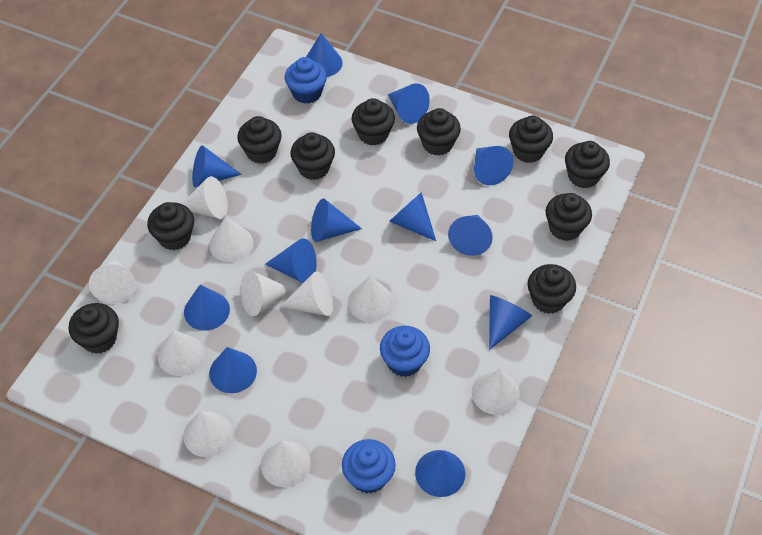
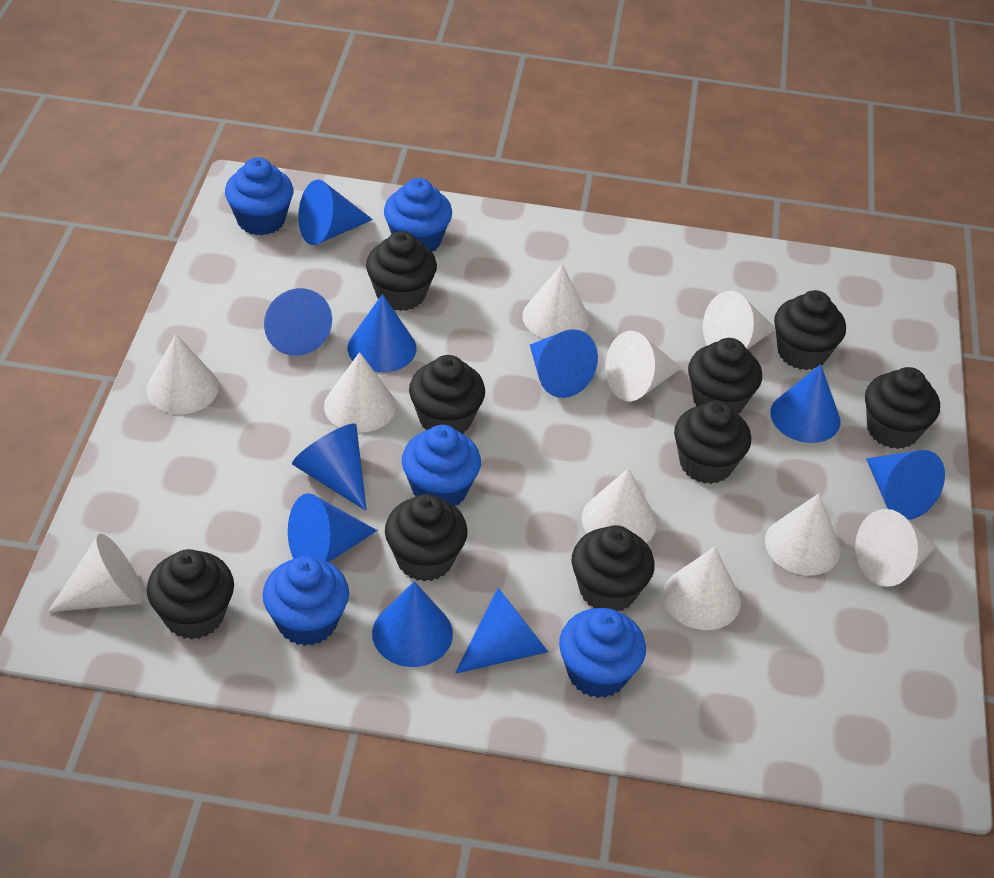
black cupcake: [68,303,119,354] [147,202,194,250] [237,116,282,164] [290,132,335,180] [351,98,395,146] [417,108,461,155] [509,116,553,163] [528,264,576,314] [546,193,592,241] [565,141,610,188] = 10 -> [147,549,234,640] [366,231,437,311] [385,494,468,582] [409,355,485,434] [572,525,654,611] [674,400,751,484] [688,338,762,414] [774,290,846,370] [865,367,940,449] = 9
blue cone: [184,284,230,331] [192,145,242,187] [209,347,257,393] [265,238,317,283] [306,33,343,77] [311,199,362,242] [388,83,430,124] [389,192,436,241] [415,450,465,497] [448,215,493,256] [474,146,513,185] [489,295,532,350] = 12 -> [264,288,332,356] [288,493,377,562] [292,424,367,511] [298,180,373,245] [348,294,416,372] [372,581,453,667] [455,588,548,674] [530,329,598,398] [770,364,840,443] [866,450,945,520] = 10
blue cupcake: [285,57,327,104] [342,439,396,494] [380,326,430,377] = 3 -> [225,157,294,236] [262,556,349,646] [384,178,452,251] [402,425,481,506] [559,608,646,698] = 5

